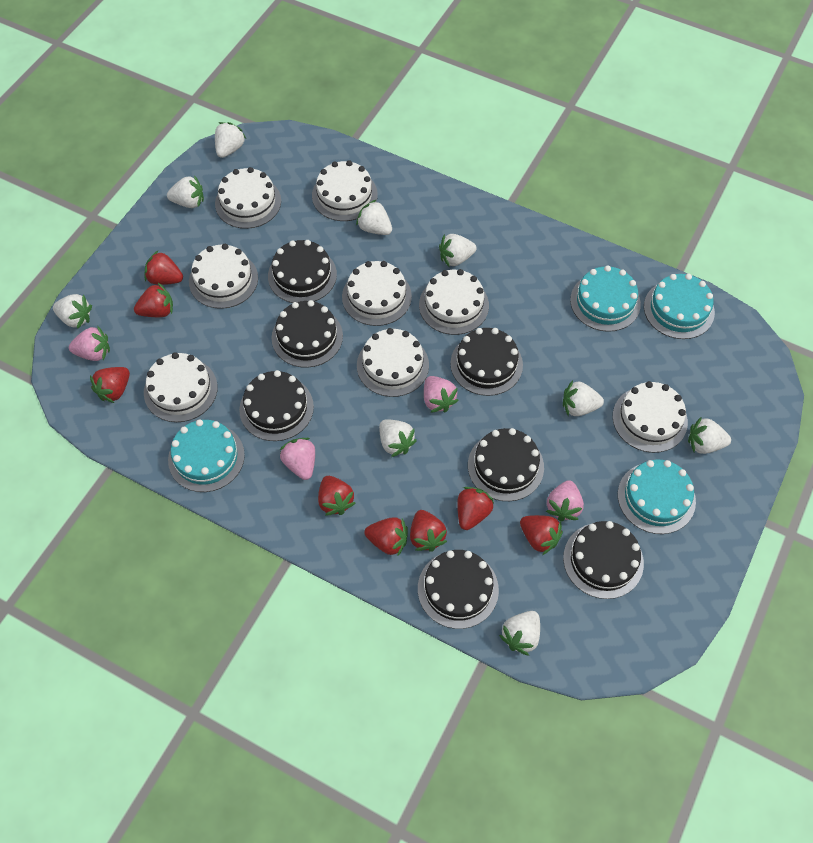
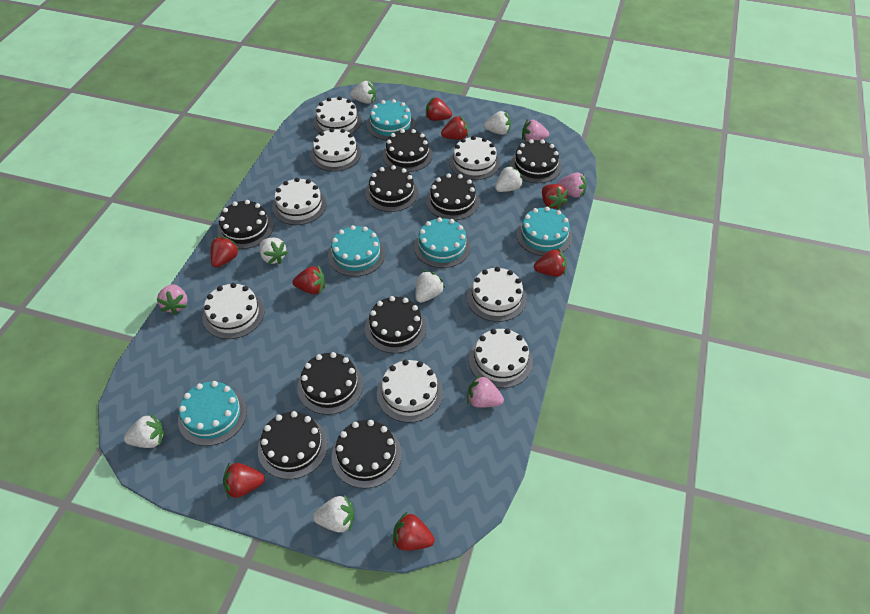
black cake: [239,370,314,441] [268,240,337,303] [271,300,343,368] [418,550,499,629] [450,328,523,396] [468,428,544,501] [563,521,644,599] = 7 -> [217,200,274,249] [258,411,328,479] [297,352,363,415] [332,420,402,488] [365,165,418,212] [365,296,427,353] [382,129,433,172] [426,173,479,220] [510,139,562,183] = 9
turquoise cake: [168,419,245,492] [570,265,641,332] [618,460,696,534] [644,274,715,339] = 4 -> [178,381,247,446] [328,225,385,277] [367,99,415,140] [414,217,471,268] [516,207,572,256] = 5
white strawberry: [53,294,92,329] [167,175,204,208] [215,122,246,158] [356,200,392,235] [379,419,417,457] [439,234,477,266] [499,611,540,656] [563,380,604,416] [688,416,731,454] = 9 -> [124,413,165,448] [259,238,288,264] [313,495,354,533] [350,81,376,104] [415,270,445,303] [484,111,511,135] [495,165,523,192] = 7

